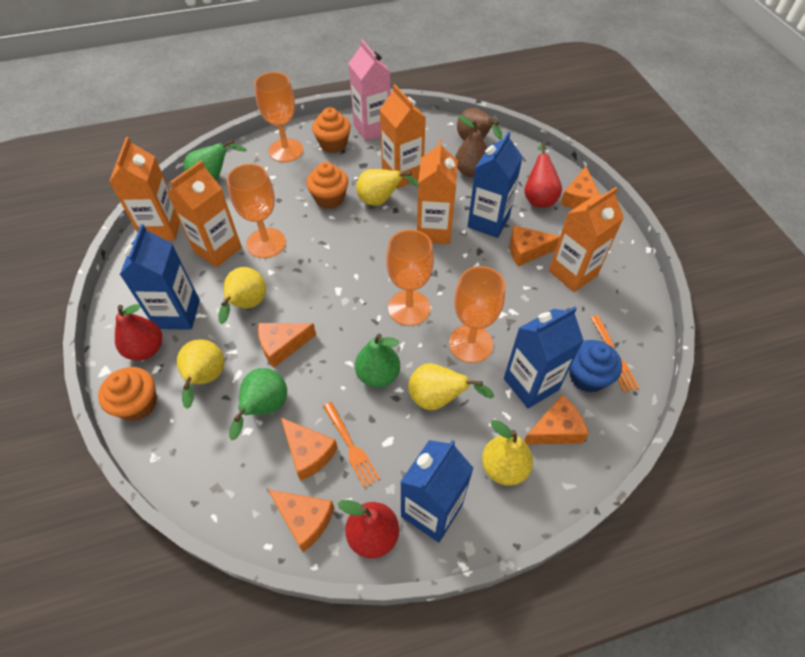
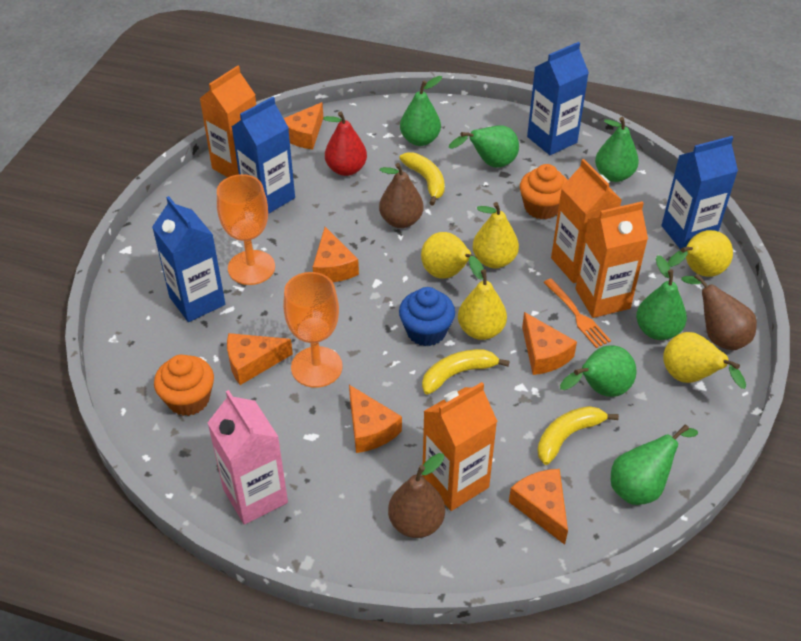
brown pear: [455,115,487,177] [457,108,503,141] = 2 -> [379,163,423,228] [388,453,445,538] [681,274,757,350] = 3
green pear: [184,140,247,181] [229,368,287,440] [355,334,400,388] = 3 -> [400,76,442,146] [449,126,519,168] [560,345,637,397] [595,117,639,182] [611,424,698,505] [636,255,687,340] = 6
orange carton: [109,137,180,241] [167,161,242,267] [379,84,426,189] [417,139,458,244] [549,187,624,292] = 5 -> [199,66,256,177] [422,382,497,511] [551,159,622,283] [575,202,648,318] = 4
orange cupcake: [98,367,157,421] [306,162,348,209] [312,107,351,153] = 3 -> [154,355,214,416] [520,164,568,219] = 2
orange fork: [323,402,380,488] [590,315,639,392] = 2 -> [543,278,611,348] = 1
orange goblet: [227,164,286,258] [254,72,303,162] [386,229,434,326] [449,266,505,363] = 4 -> [217,174,275,285] [283,272,343,388] = 2
red pear: [115,304,162,361] [338,500,399,558] [524,142,562,207] = 3 -> [323,112,367,176] = 1
yellow banana: none = 0 -> [399,152,445,205] [422,349,510,395] [537,406,619,465] = 3

